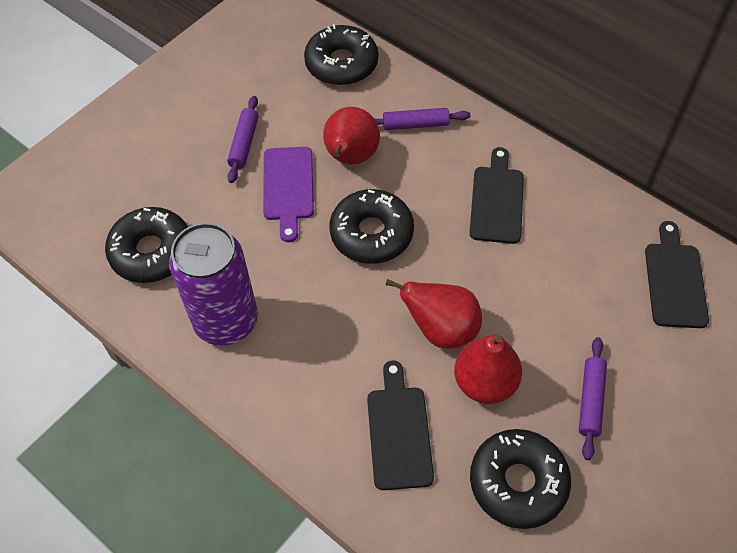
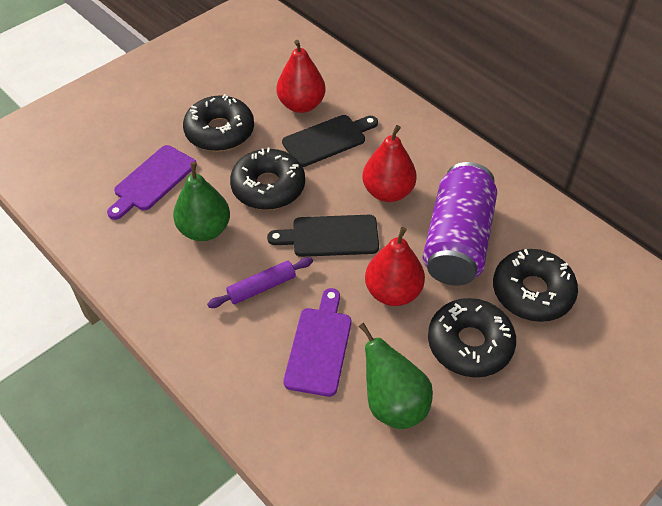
black cutting board: [367,360,434,490] [470,147,524,244] [645,221,709,328] = 3 -> [267,215,379,257] [282,115,378,167] = 2
green pear: none = 0 -> [173,162,230,241] [359,323,433,429] = 2
purple cutting board: [263,147,314,242] = 1 -> [107,145,197,220] [283,288,351,397] = 2
purple rolling pin: [227,96,259,183] [374,108,470,130] [579,337,607,460] = 3 -> [207,257,313,308] = 1

